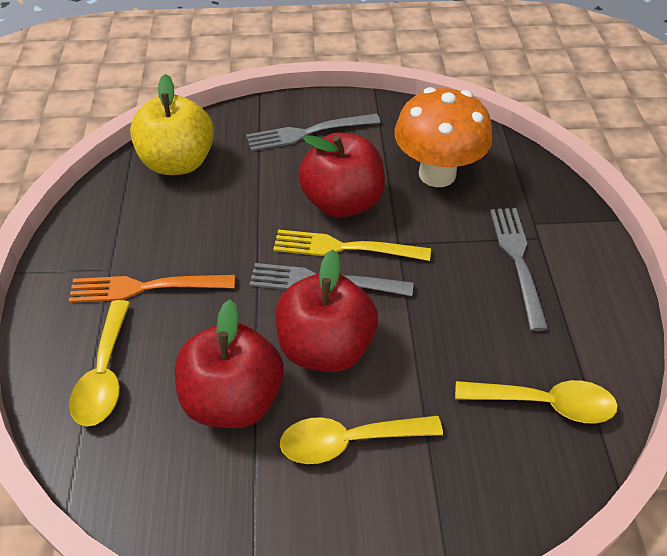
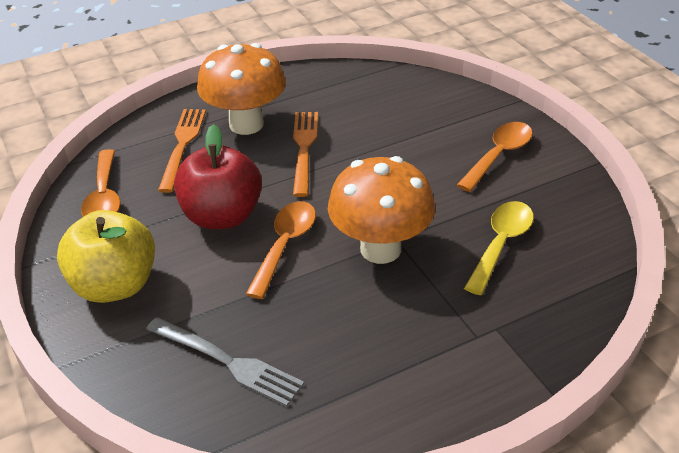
grey fork: [246,114,381,151] [249,263,413,296] [490,208,548,331] = 3 -> [146,317,304,407] = 1
orange fork: [69,275,235,303] = 1 -> [158,109,206,193] [293,112,318,197] = 2
orange mushroom: [394,87,493,187] = 1 -> [197,43,286,135] [328,156,435,264] = 2
orange spoon: none = 0 -> [81,149,121,217] [246,201,316,299] [457,122,533,192] = 3
red apple: [175,300,283,428] [275,250,378,372] [298,132,385,218] = 3 -> [174,124,262,229] = 1
yellow fork: [273,229,431,261] = 1 -> none = 0
yellow spoon: [69,300,130,427] [280,416,443,464] [455,380,618,424] = 3 -> [464,201,534,295] = 1

